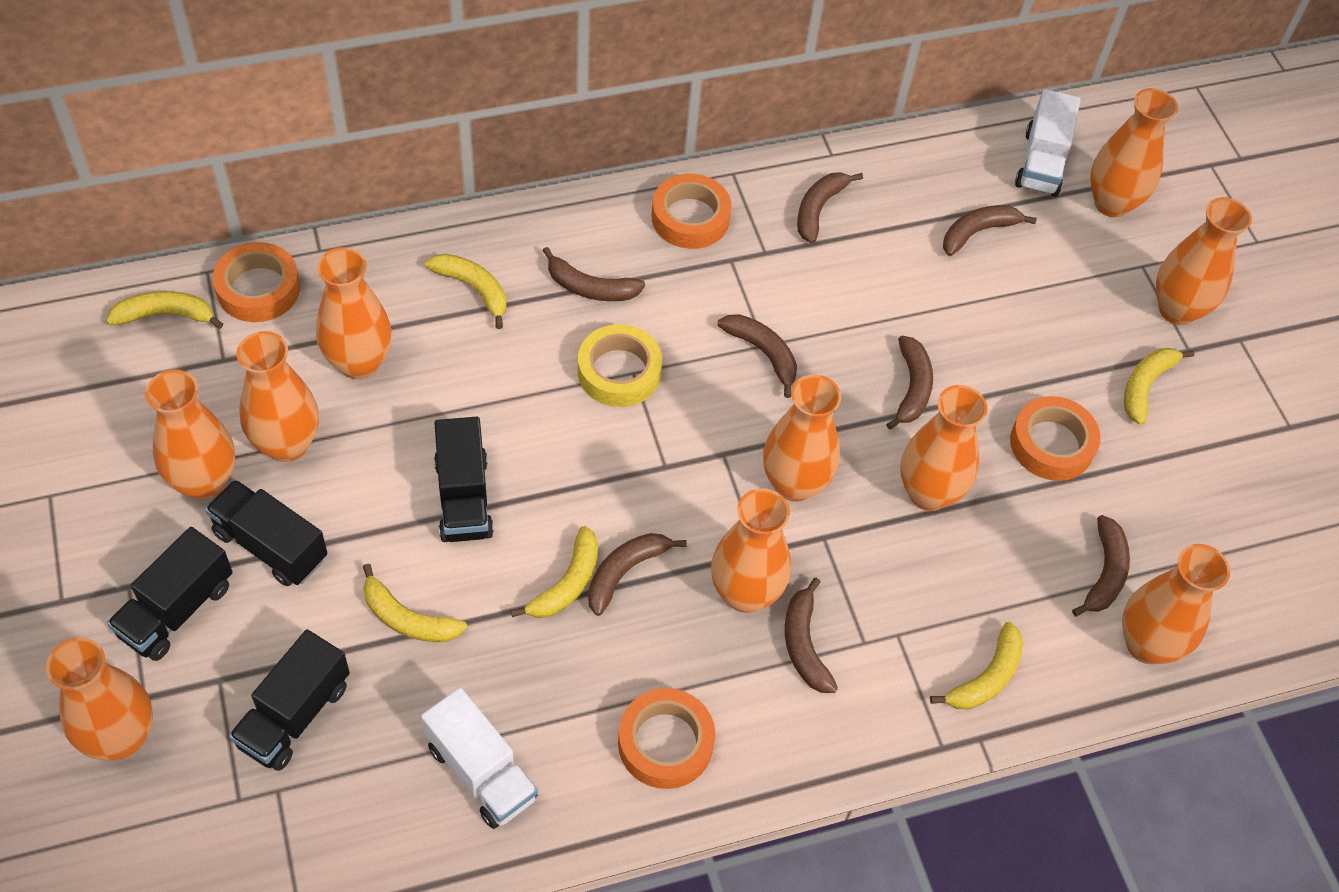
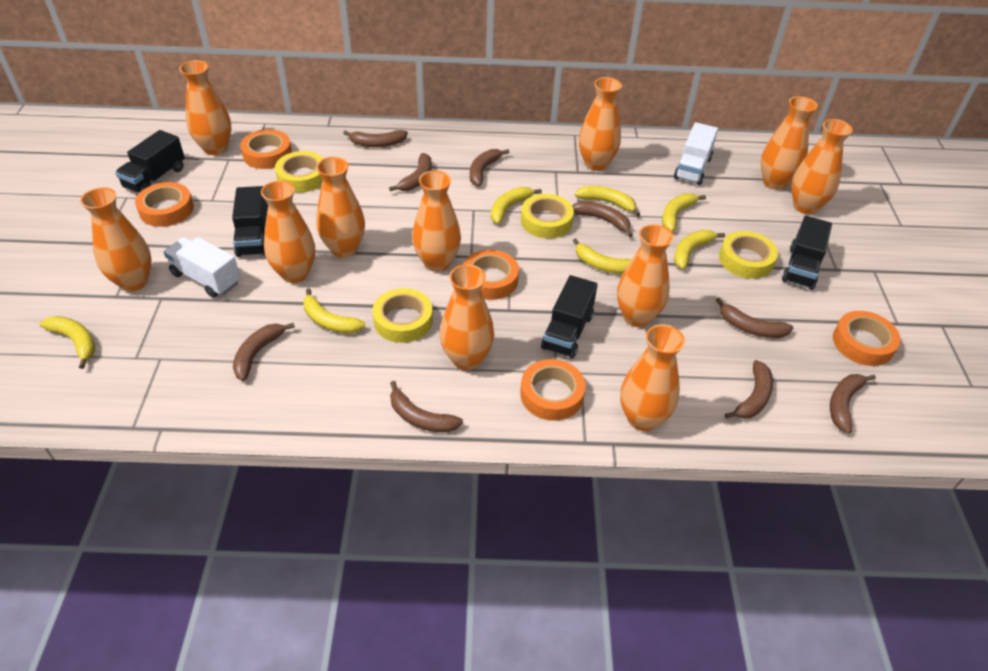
brown banana: [543,247,645,301] [588,533,687,616] [718,314,797,398] [785,578,838,693] [797,172,863,244] [886,336,933,430] [943,205,1037,256] [1072,515,1130,616] = 8 -> [233,323,295,381] [343,130,408,147] [389,153,432,191] [390,381,463,433] [470,149,509,186] [572,201,633,237] [716,298,793,338] [725,360,773,419] [830,374,876,434] = 9
orange tape: [213,242,300,322] [618,688,715,789] [652,174,731,249] [1010,396,1101,481] = 4 -> [135,182,194,227] [240,129,292,169] [463,250,519,300] [520,359,586,421] [833,311,901,366] = 5
orange vase: [46,637,153,761] [145,369,235,500] [236,331,319,462] [316,247,392,379] [711,488,791,613] [763,374,841,502] [900,385,988,511] [1090,88,1178,217] [1122,544,1230,664] [1156,197,1252,325] = 10 -> [80,187,151,292] [179,60,232,155] [261,180,315,283] [316,157,365,258] [412,170,461,272] [440,264,494,370] [579,77,622,171] [617,224,674,327] [620,324,685,431] [761,96,818,190] [791,119,853,214] = 11
yellow banana: [106,291,223,329] [363,564,467,642] [425,254,507,329] [511,526,598,618] [930,622,1023,710] [1124,348,1194,425] = 6 -> [40,316,95,369] [303,288,365,334] [491,187,542,224] [573,238,632,274] [574,186,640,216] [662,193,706,232] [674,230,725,269] = 7
yellow tape: [578,324,662,407] = 1 -> [275,151,324,192] [372,288,433,343] [521,194,574,239] [719,231,778,279] = 4

